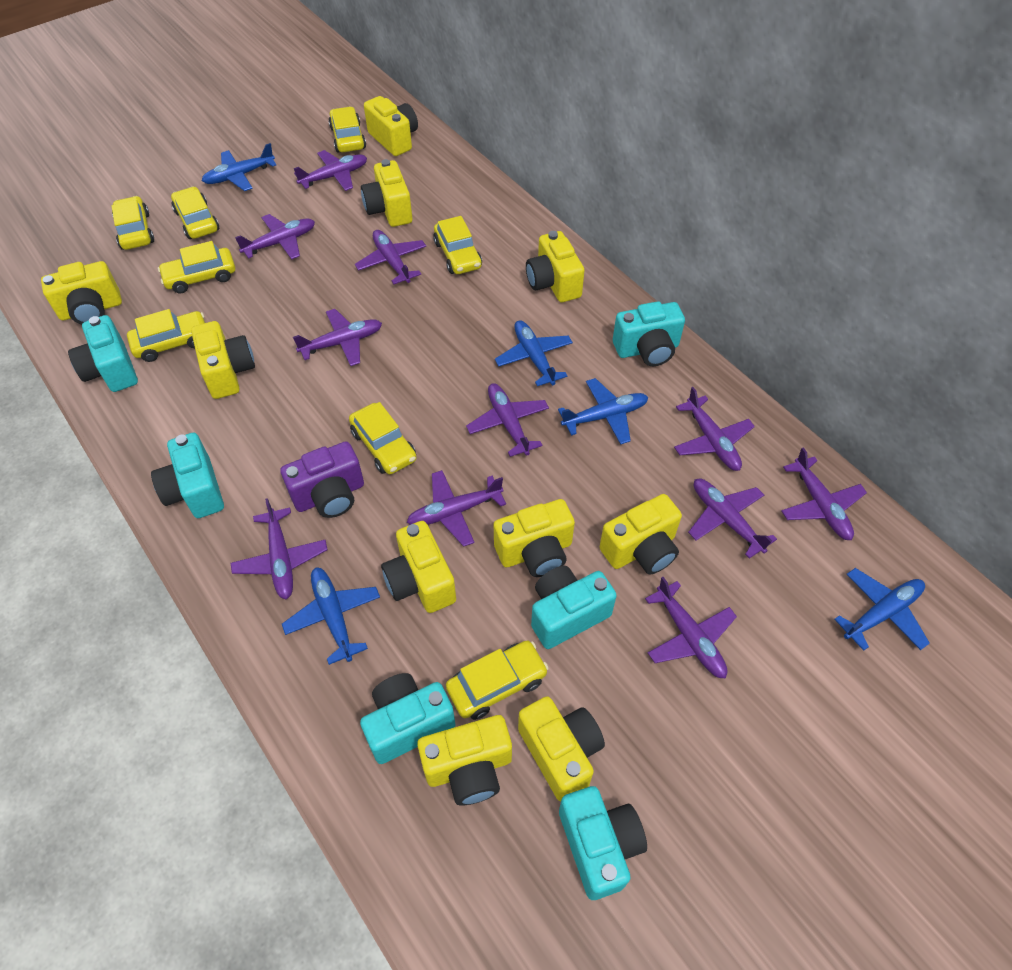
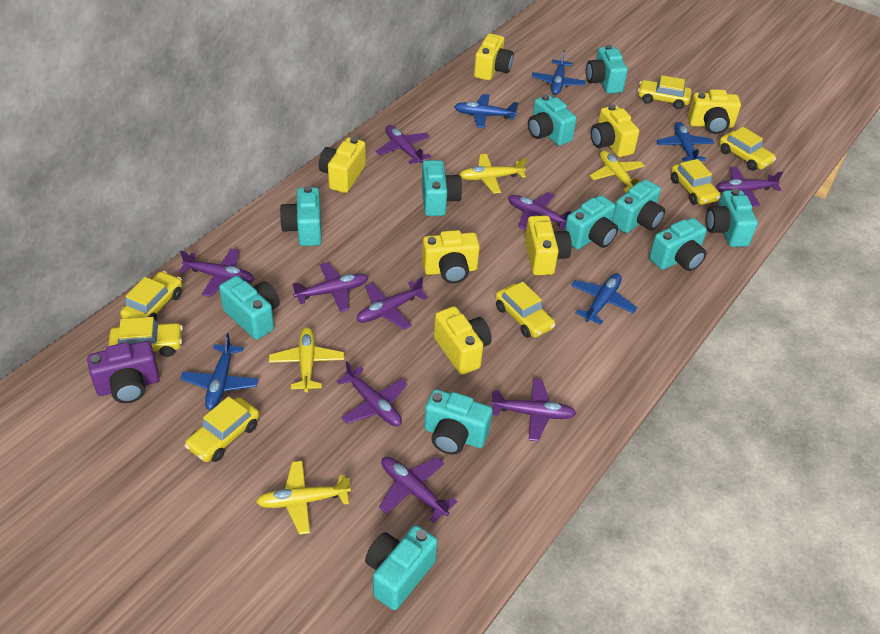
purple plane: [231,498,328,599] [235,214,315,260] [293,309,382,366] [294,150,367,191] [355,230,426,284] [407,470,506,547] [466,383,549,457] [645,577,737,678] [674,387,755,471] [688,479,777,559] [781,447,867,540] = 11 -> [179,248,254,297] [293,262,369,312] [337,361,407,426] [357,277,428,330] [376,125,431,165] [379,457,457,523] [490,379,577,441] [508,192,572,230] [715,167,783,207] = 9
turquoise camera: [68,315,138,392] [151,433,224,518] [360,673,456,764] [531,566,617,649] [559,786,647,900] [613,301,685,366] = 6 -> [219,276,280,340] [280,186,322,246] [365,525,438,610] [422,160,462,216] [424,389,492,455] [528,94,577,146] [565,195,618,249] [586,45,628,94] [612,179,665,233] [649,218,707,271] [706,188,758,247] = 11
yellow camera: [41,261,122,324] [191,321,255,399] [361,159,412,227] [364,96,418,156] [381,521,456,613] [417,715,512,805] [493,499,575,577] [518,696,605,802] [526,231,585,302] [600,494,682,574] = 10 -> [319,137,366,193] [422,230,480,283] [434,306,492,375] [474,33,514,81] [525,215,572,275] [590,104,639,157] [688,89,741,134] = 7
yellow car: [111,196,154,250] [127,309,205,362] [158,241,235,294] [171,186,219,239] [329,106,366,153] [349,402,417,474] [433,216,482,274] [446,641,548,720] = 8 -> [108,317,183,357] [120,271,182,321] [184,396,259,462] [495,282,555,338] [638,75,692,109] [671,159,721,205] [719,127,776,171] = 7
yellow plane: none = 0 -> [256,461,351,535] [269,327,344,392] [459,154,527,194] [590,150,645,193] = 4

